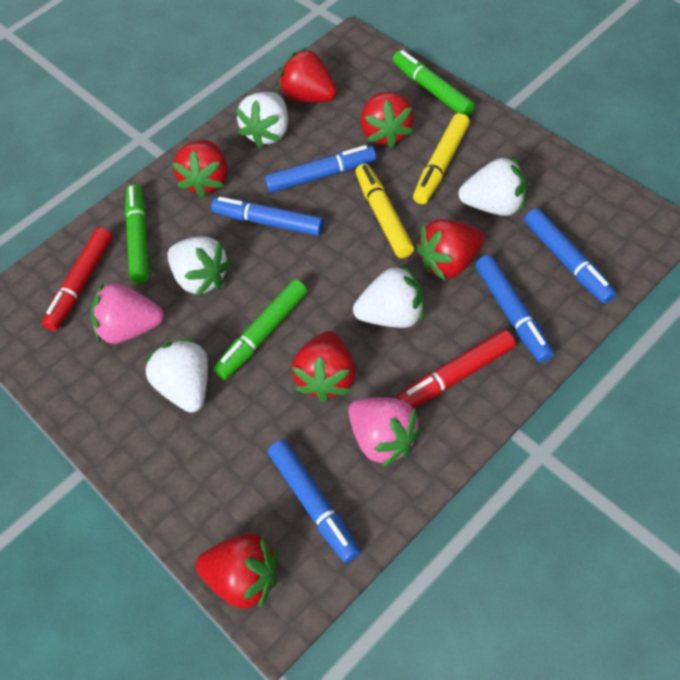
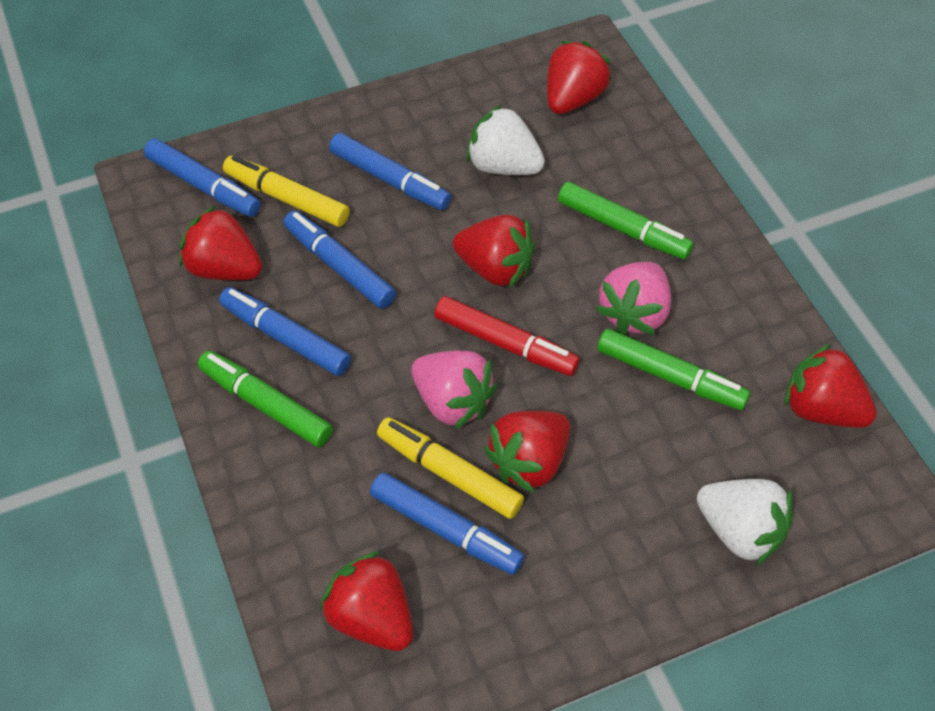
red marker: [42,227,113,331] [396,330,515,408] = 2 -> [434,296,580,376] = 1
white strawberry: [143,338,208,413] [168,236,232,296] [236,92,288,148] [353,264,424,328] [459,156,527,216] = 5 -> [466,104,545,175] [697,479,793,565] = 2

